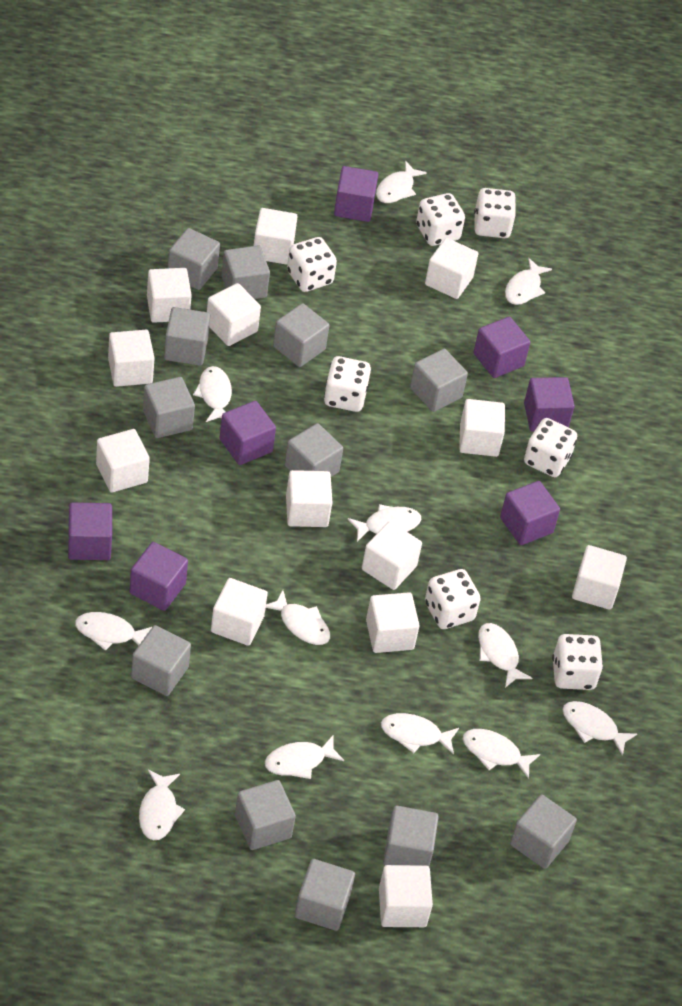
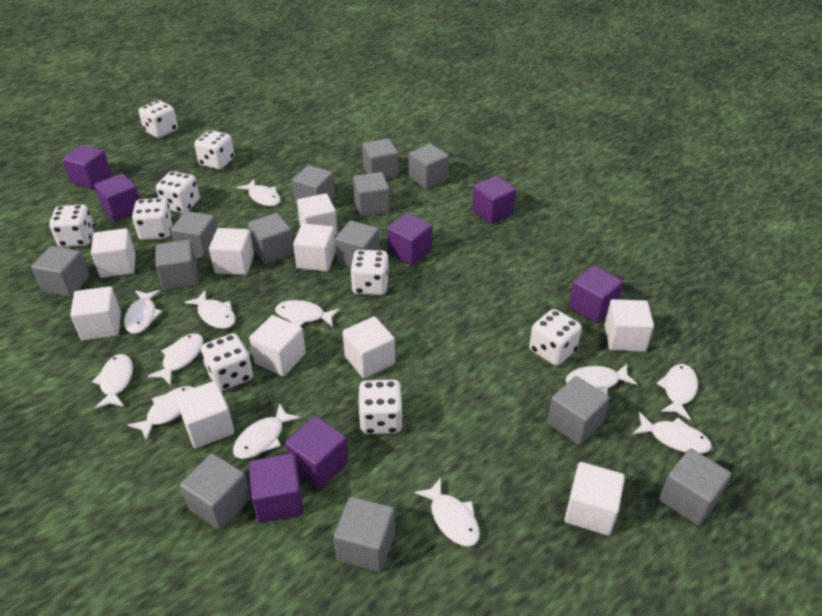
grey cube: [131,625,191,696] [143,377,195,438] [164,307,210,366] [168,228,220,290] [222,245,270,299] [235,780,296,850] [273,303,329,367] [285,423,343,477] [295,859,355,931] [383,806,439,866] [410,349,468,412] [510,794,577,869] = 12 -> [31,246,90,297] [155,240,198,290] [171,211,217,259] [180,453,251,530] [248,213,294,264] [292,165,335,205] [334,497,395,572] [335,221,380,268] [353,172,390,217] [362,138,398,179] [409,144,449,189] [547,376,610,445] [659,448,731,526] = 13
white cube: [96,429,150,493] [108,330,155,387] [147,268,192,323] [207,283,261,346] [211,578,268,646] [254,208,298,265] [286,470,333,527] [362,521,422,590] [366,592,420,653] [379,865,433,927] [425,238,478,299] [459,399,505,457] [572,545,627,610] = 13 -> [70,286,121,341] [91,228,136,278] [176,381,234,449] [209,228,254,275] [249,315,306,376] [293,223,336,272] [297,193,338,236] [343,316,395,378] [565,462,625,535] [604,299,654,352] = 10
white dice: [287,237,337,292] [324,356,371,412] [416,193,465,246] [425,569,481,629] [474,188,516,238] [524,418,577,477] [552,634,603,690] = 7 -> [49,204,94,247] [132,198,173,240] [139,100,178,138] [156,171,200,213] [194,130,234,170] [201,333,253,391] [350,250,389,295] [358,379,403,434] [529,309,582,366] = 9

